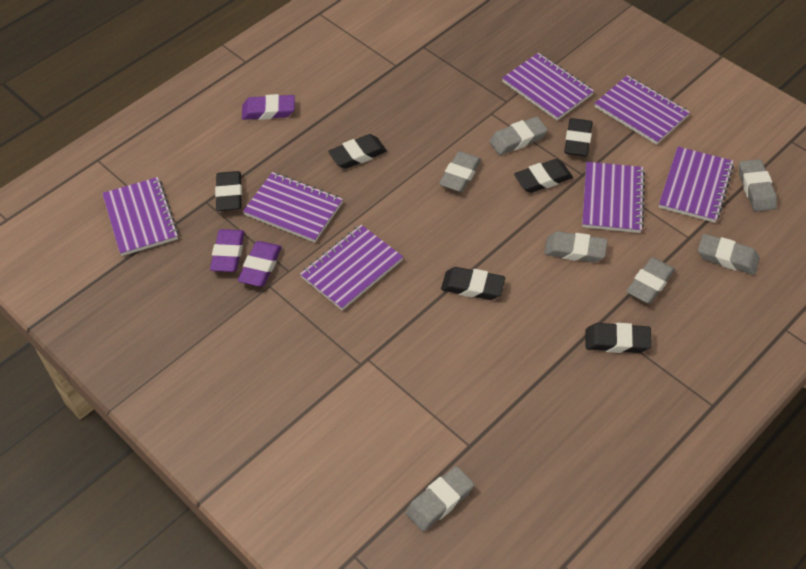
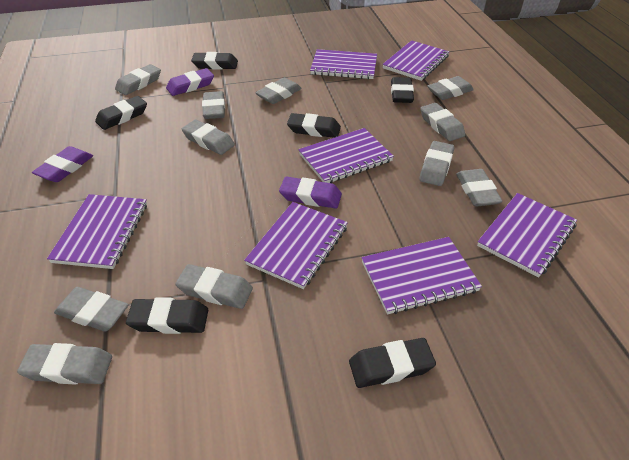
grey eraser: [405,466,474,532] [439,151,481,192] [489,117,548,155] [544,231,608,262] [626,257,675,304] [698,234,760,275] [739,159,777,212] = 7 -> [17,343,112,385] [54,287,128,332] [115,64,161,95] [176,264,253,309] [182,120,235,155] [202,91,225,119] [255,78,302,104] [419,141,454,186] [421,103,465,141] [427,76,474,100] [456,169,503,206] = 11

